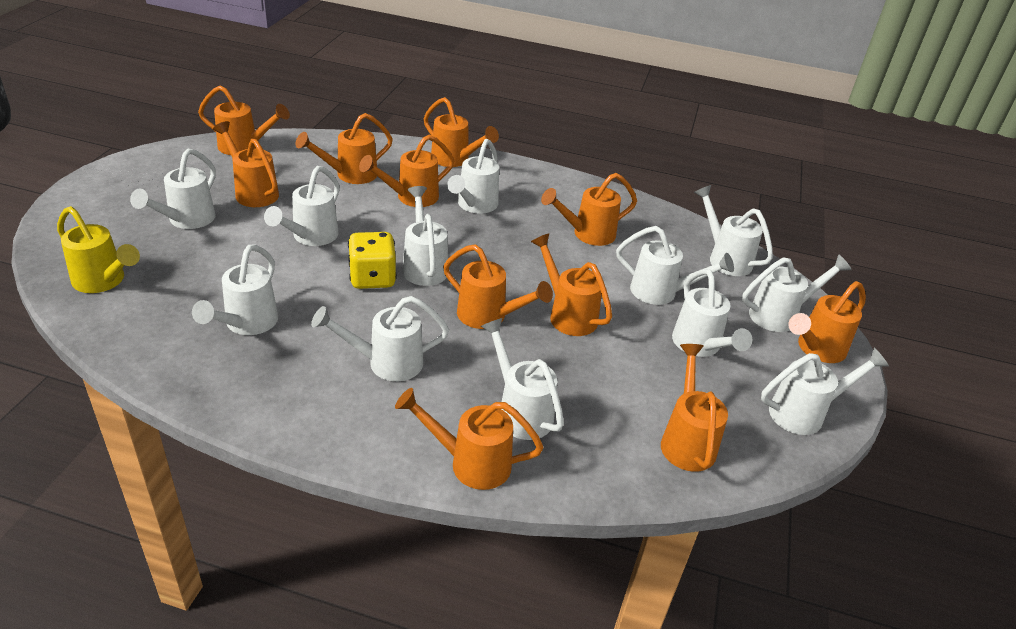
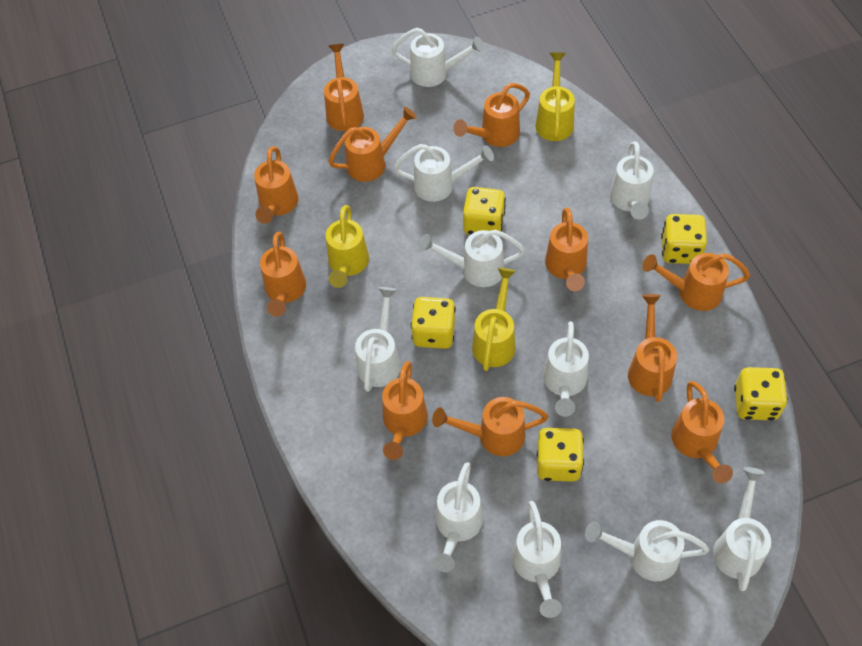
white watering can: [130,149,216,229] [192,245,278,335] [264,166,340,246] [311,296,449,381] [403,186,448,286] [447,139,499,214] [481,318,564,440] [616,226,734,305] [672,269,752,357] [694,185,773,276] [742,254,852,332] [761,348,889,435] = 12 -> [355,287,400,392] [392,28,485,87] [393,144,494,202] [419,230,525,287] [433,462,483,572] [512,501,562,618] [543,321,589,417] [585,520,709,581] [610,141,653,220] [713,467,771,591] = 10
yellow dice: [348,232,397,289] = 1 -> [411,297,456,349] [463,187,506,235] [537,428,584,482] [661,214,707,264] [734,367,788,420] = 5
yellow watering can: [57,206,140,293] = 1 -> [326,205,369,288] [472,268,516,371] [535,52,575,141] = 3

